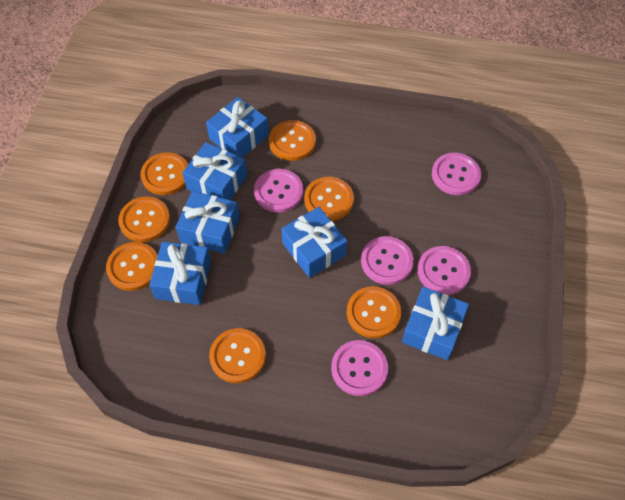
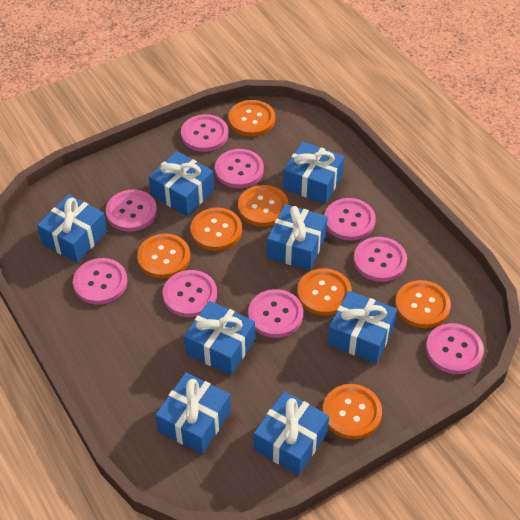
blue gift: [149,242,211,305] [176,191,240,254] [182,142,247,200] [206,97,269,158] [281,207,347,278] [402,287,469,360] = 6 -> [37,195,107,263] [149,151,214,216] [156,373,231,454] [184,301,255,375] [254,391,329,475] [267,204,328,270] [283,142,344,204] [328,291,397,363] = 8
pink button: [254,169,303,213] [331,340,388,396] [361,236,414,285] [417,246,471,295] [432,153,481,195] = 5 -> [73,258,127,305] [106,190,157,232] [163,270,217,317] [181,114,229,152] [215,149,264,188] [248,289,303,338] [325,198,376,241] [354,237,407,282] [426,323,484,374] = 9

